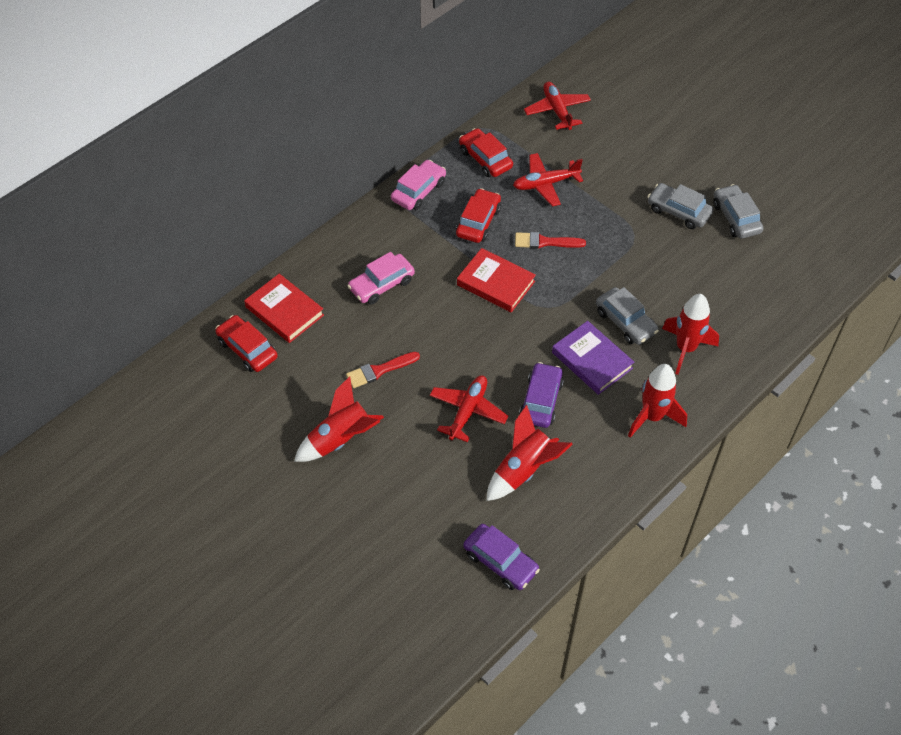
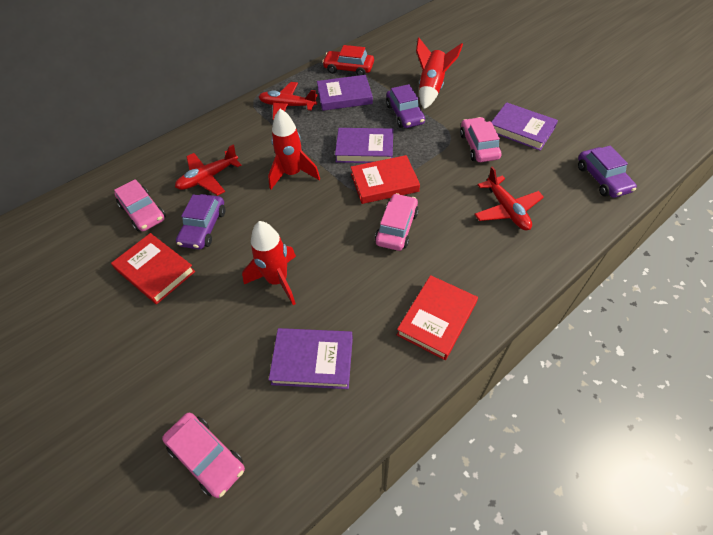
grey car: [596,287,659,345] [648,183,714,229] [713,184,764,239] = 3 -> none = 0
pink car: [348,252,415,304] [391,160,446,210] = 2 -> [114,179,166,232] [162,413,245,498] [375,193,419,251] [460,117,502,162] = 4
purple book: [552,321,634,395] = 1 -> [269,328,353,389] [317,75,373,111] [335,128,393,163] [492,102,558,151] = 4
purple car: [463,524,540,590] [519,362,564,428] = 2 -> [176,194,225,249] [386,84,425,128] [578,146,637,198] = 3
red book: [244,274,324,343] [457,248,536,312] = 2 -> [111,233,195,304] [351,155,420,204] [397,275,478,360] = 3
red brush: [346,352,420,388] [515,232,586,249] = 2 -> none = 0
red car: [215,315,278,372] [456,188,501,243] [459,128,513,177] = 3 -> [322,45,374,76] = 1
red rocket: [294,376,384,462] [486,405,573,501] [628,364,687,437] [662,294,719,375] = 4 -> [242,221,296,305] [268,109,320,189] [416,38,463,109] = 3

